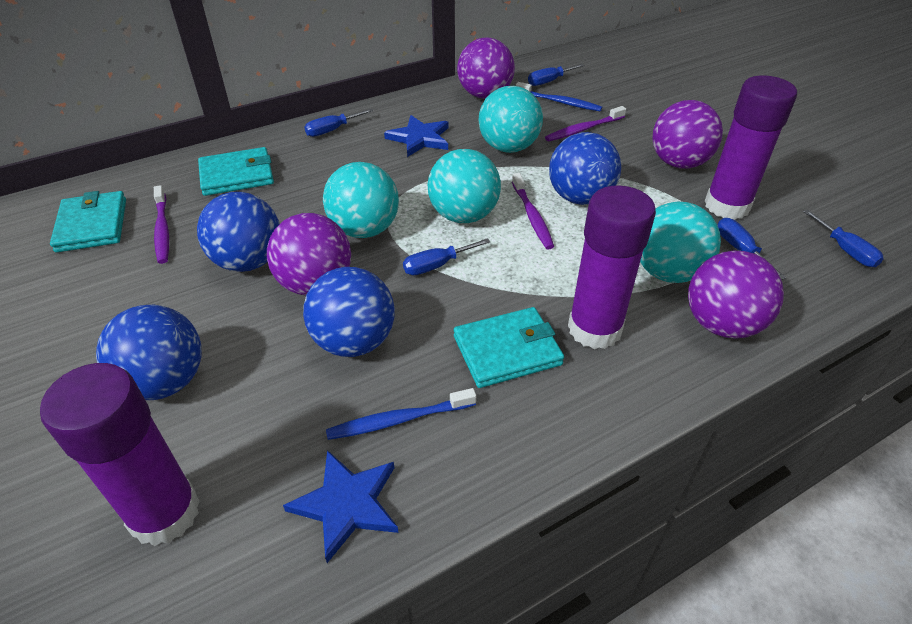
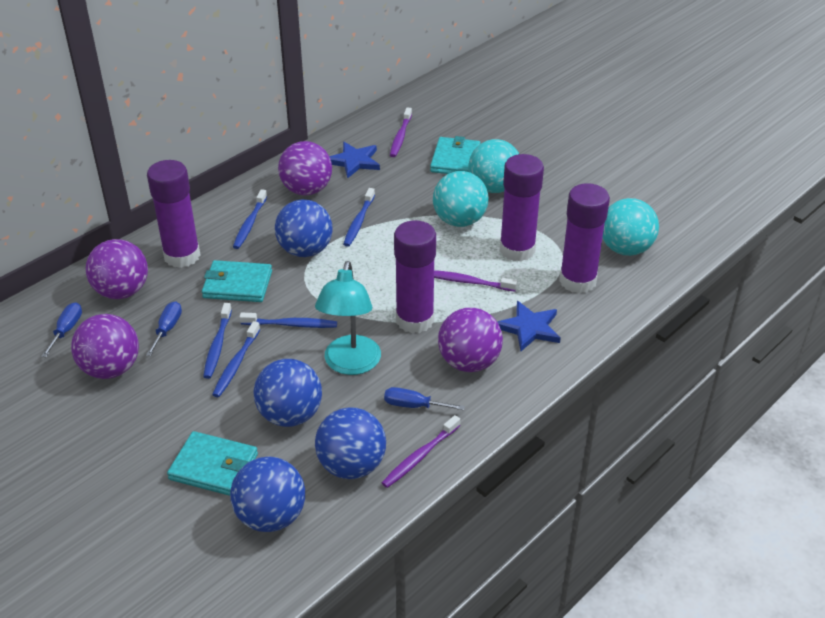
blue screwdriver: [304,109,373,137] [403,238,490,275] [528,64,585,86] [718,218,786,280] [803,209,884,267] = 5 -> [41,302,82,357] [146,301,182,356] [384,387,465,410] = 3
blue toothbrush: [326,388,476,440] [516,82,602,112] = 2 -> [203,303,232,379] [212,321,260,397] [233,189,267,249] [240,313,337,328] [343,188,375,247] = 5
purple glue stick: [40,363,200,546] [568,185,656,349] [704,75,797,220] = 3 -> [147,160,200,268] [394,221,436,333] [500,154,544,261] [559,183,610,294] = 4
turquoise ball: [323,162,399,238] [428,149,501,223] [478,86,543,153] [640,202,721,283] = 4 -> [433,171,489,227] [469,139,519,193] [603,198,659,256] = 3
turquoise lamp: none = 0 -> [315,261,381,375] = 1

